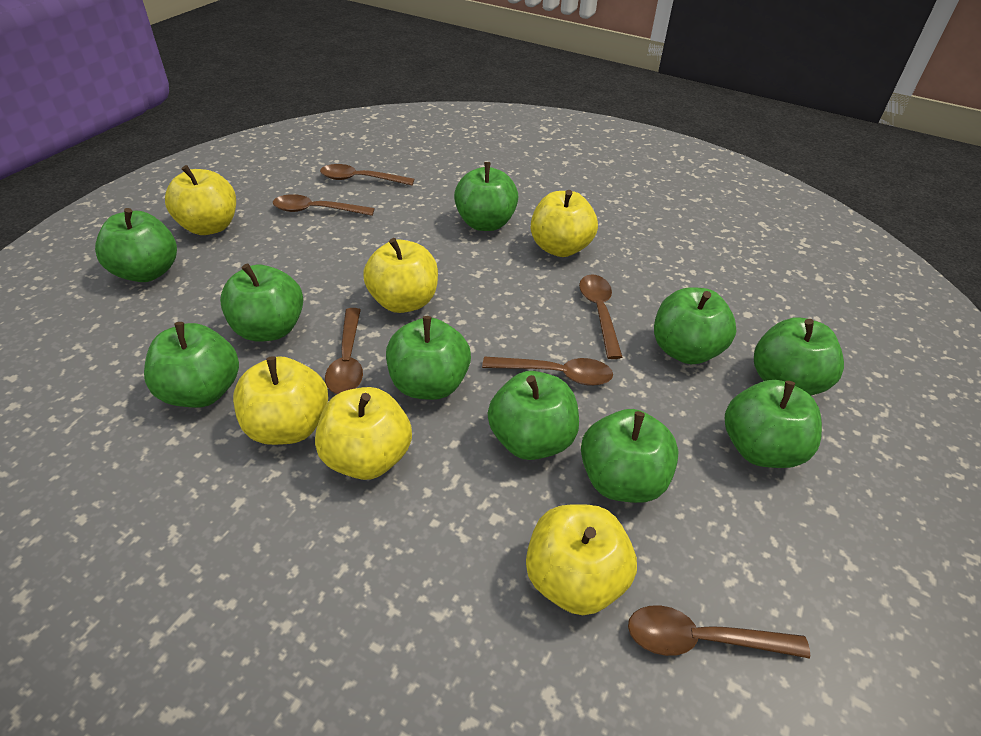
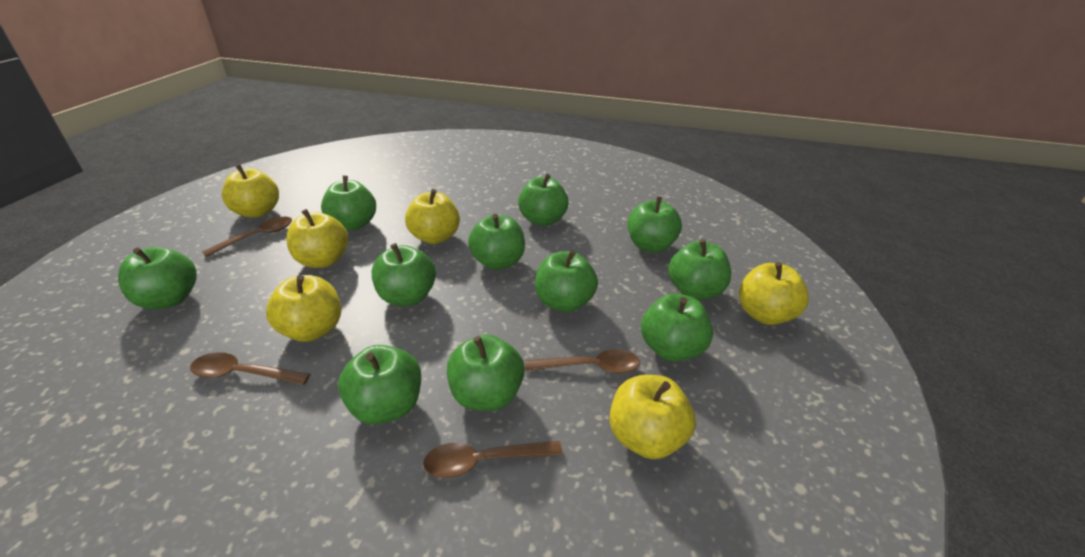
brown spoon: [273,194,375,216] [320,164,414,186] [325,308,363,394] [482,356,613,386] [579,274,622,359] [628,605,810,659] = 6 -> [190,352,310,385] [202,217,292,257] [423,441,563,478] [525,349,640,374] = 4
green apple: [95,208,177,282] [144,322,239,408] [220,263,303,342] [386,316,471,400] [454,162,518,231] [488,371,579,460] [581,409,679,503] [654,287,736,364] [725,380,822,468] [754,318,844,395] = 10 -> [118,247,197,309] [321,176,376,231] [338,345,421,425] [372,243,436,306] [447,334,525,411] [468,214,525,270] [518,174,569,226] [535,250,598,312] [628,196,682,253] [641,294,713,362] [668,239,731,300] = 11

